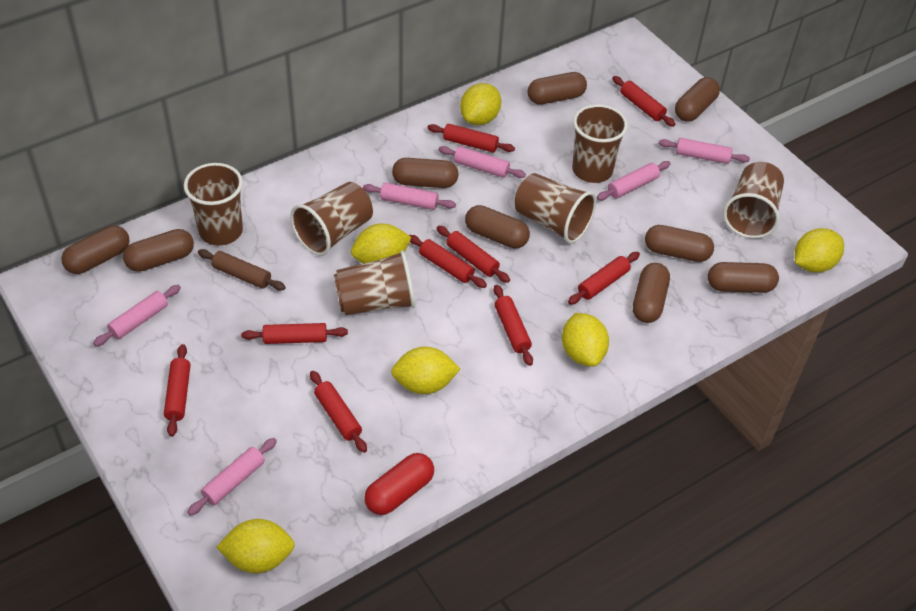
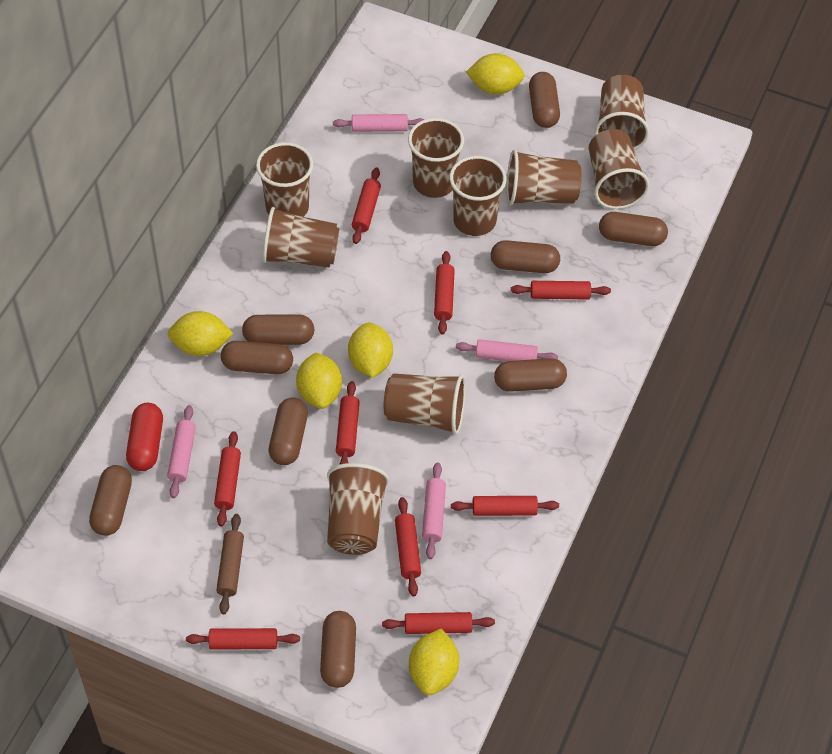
brown cup: [184,163,243,245] [290,182,373,256] [334,250,415,315] [515,173,596,243] [572,104,628,183] [723,162,784,239] = 6 -> [256,142,313,217] [262,207,339,268] [327,463,389,555] [384,374,466,435] [408,118,464,198] [450,156,507,236] [507,150,582,205] [589,129,649,209] [595,75,649,150] = 9
pink rolling pin: [93,285,181,346] [187,438,277,516] [363,183,456,210] [438,146,526,178] [597,161,671,200] [659,138,750,164] = 6 -> [167,405,196,498] [333,114,425,132] [422,462,446,559] [456,339,558,361] = 4
yellow lemon: [217,519,295,573] [351,223,412,264] [391,347,460,394] [460,83,501,125] [562,313,609,367] [795,228,844,273] = 6 -> [168,311,233,356] [296,352,342,409] [348,322,393,378] [409,629,459,695] [466,53,525,95] = 5

